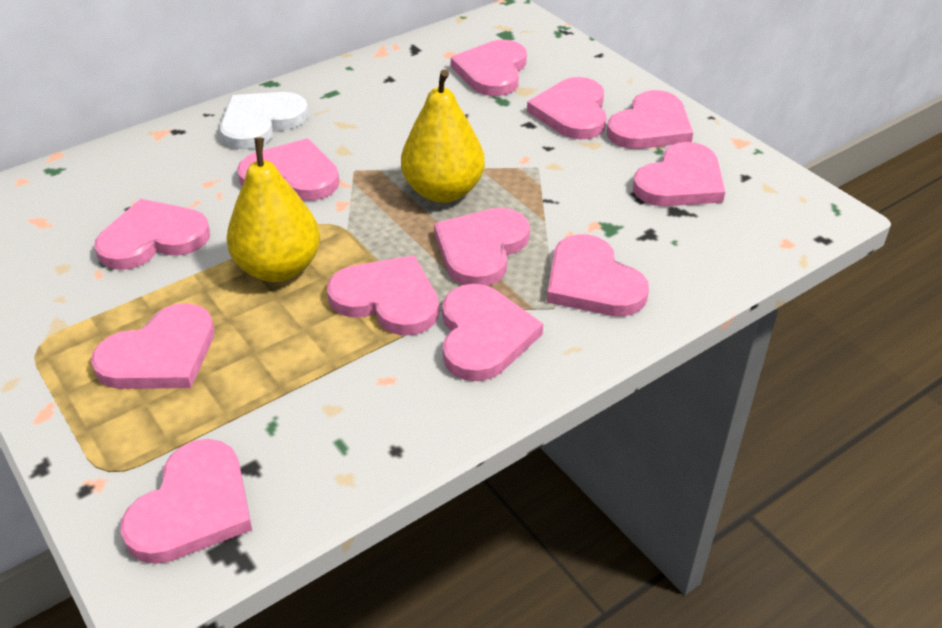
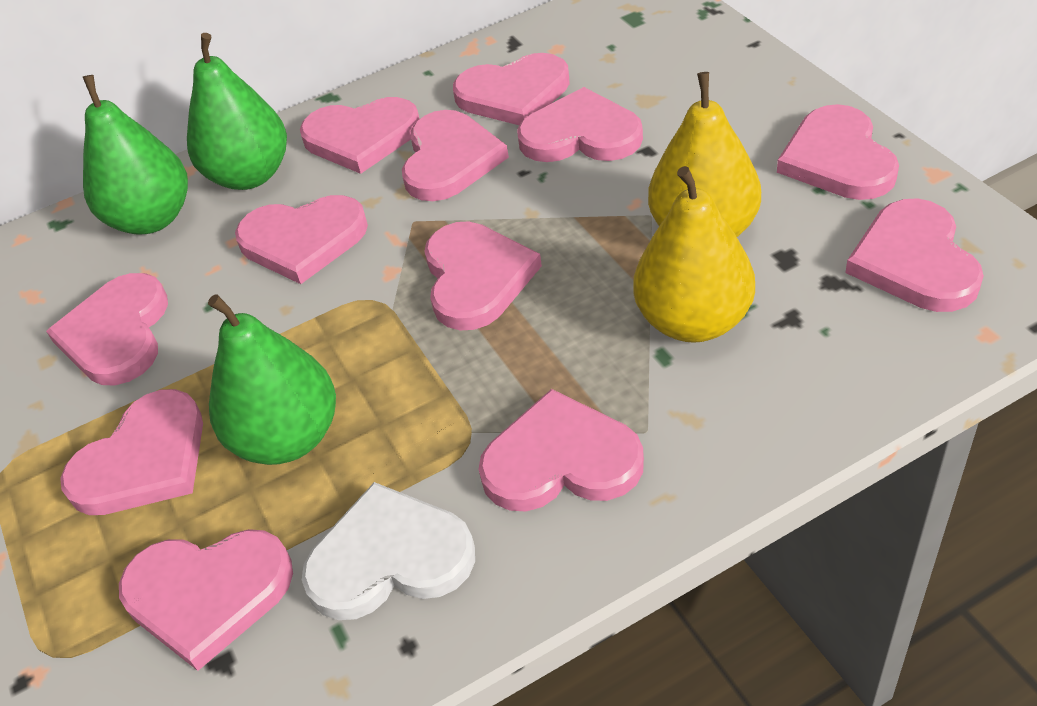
green pear: none = 0 -> [83,75,188,234] [187,33,287,190] [208,294,336,465] = 3

